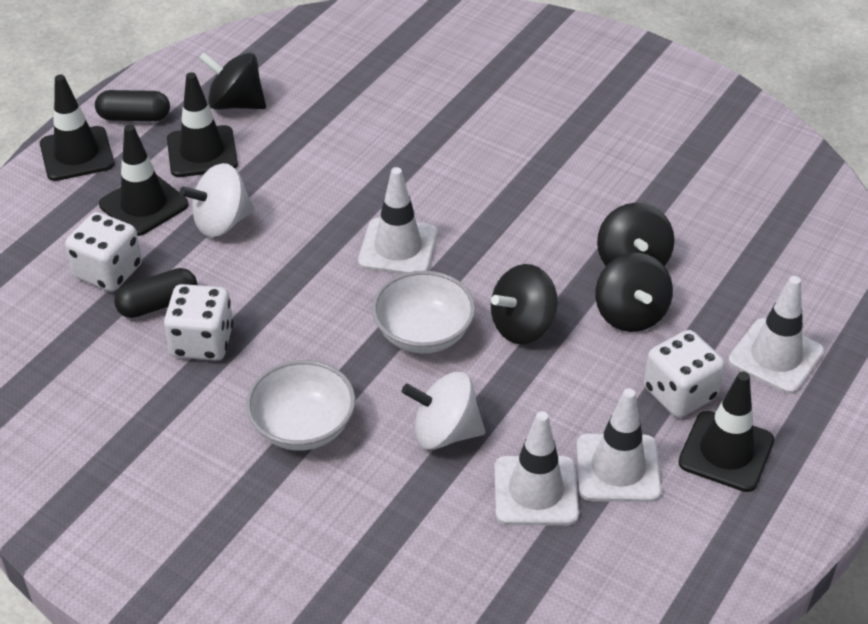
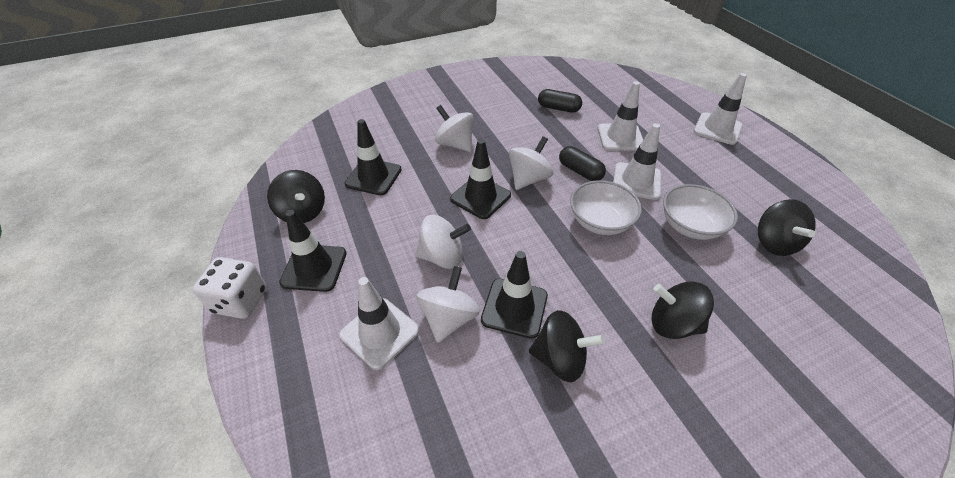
white dice: [65,212,142,292] [164,284,234,361] [644,330,725,418] = 3 -> [193,257,266,319] = 1
white spinning top: [180,163,255,237] [402,372,485,450] = 2 -> [415,215,471,269] [416,266,480,343] [435,105,474,152] [509,136,554,190] = 4

